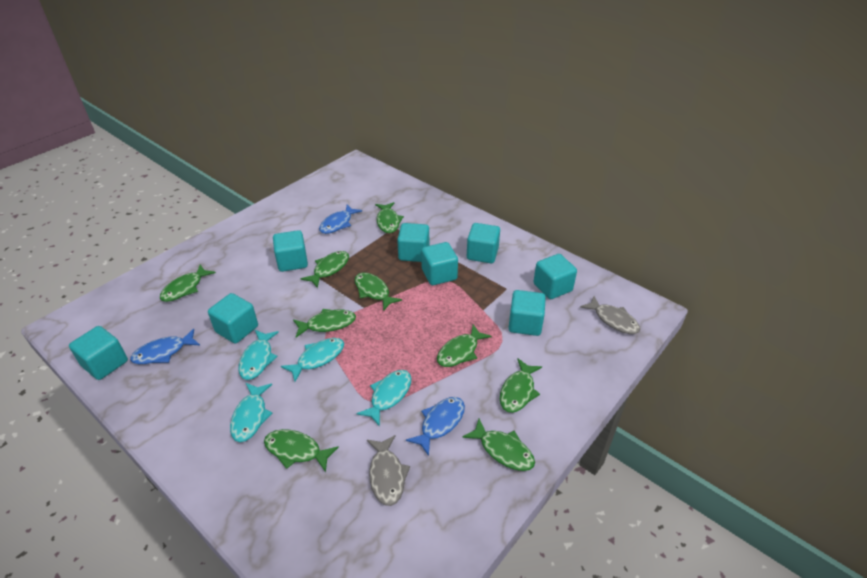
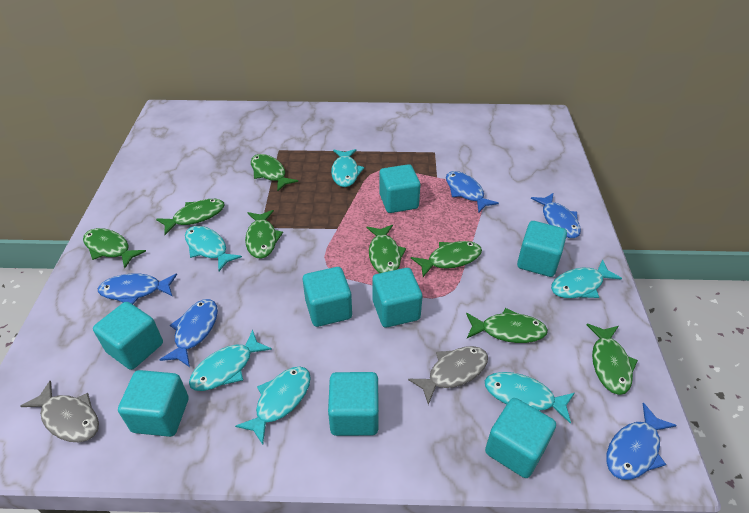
blue fish: [130,329,200,364] [319,205,362,234] [406,397,465,456] = 3 -> [98,273,177,304] [159,299,218,367] [446,171,499,212] [531,193,581,238] [606,403,677,480] = 5
green fish: [160,265,216,302] [264,429,339,472] [293,309,356,337] [301,251,349,288] [354,273,402,311] [375,202,404,233] [437,325,492,367] [462,419,535,471] [500,358,542,413] = 9 -> [83,228,146,268] [156,199,225,235] [245,210,283,259] [251,154,298,192] [367,225,406,273] [411,241,482,277] [466,308,548,343] [586,324,638,395] = 8
turquoise fish: [230,383,272,442] [238,330,279,380] [281,338,344,382] [356,370,411,427] = 4 -> [185,226,242,271] [189,330,272,391] [235,367,311,445] [331,149,364,187] [485,372,575,423] [551,259,622,298] = 6

